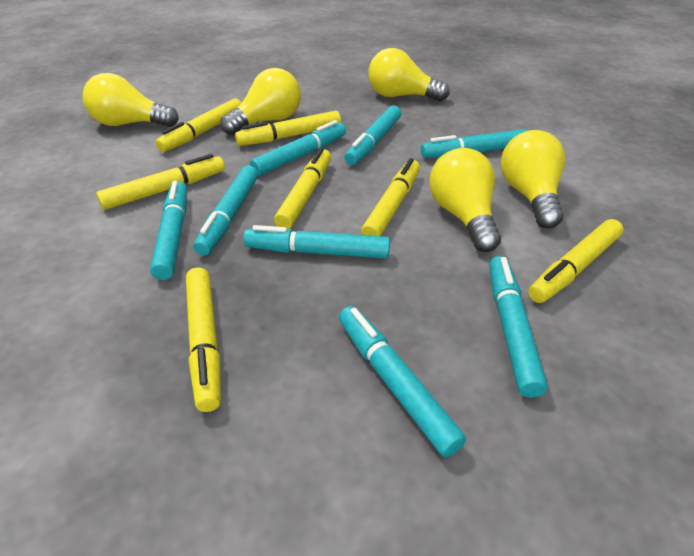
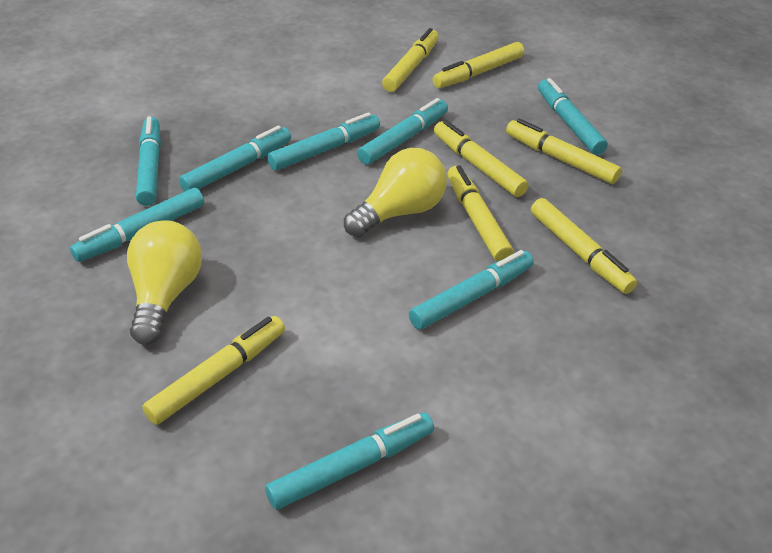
yellow light bulb: [83,73,179,127] [220,68,301,135] [368,48,449,101] [429,148,501,252] [501,130,565,229] = 5 -> [127,220,202,345] [344,148,447,237] = 2

